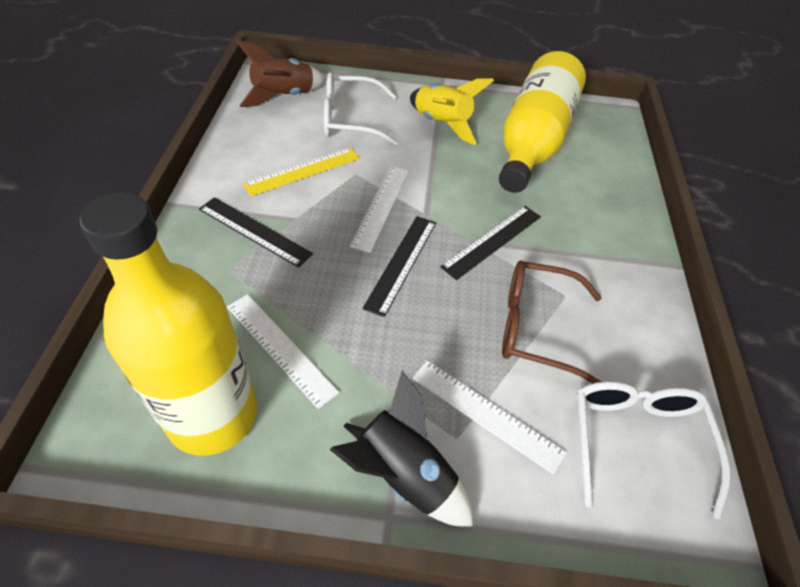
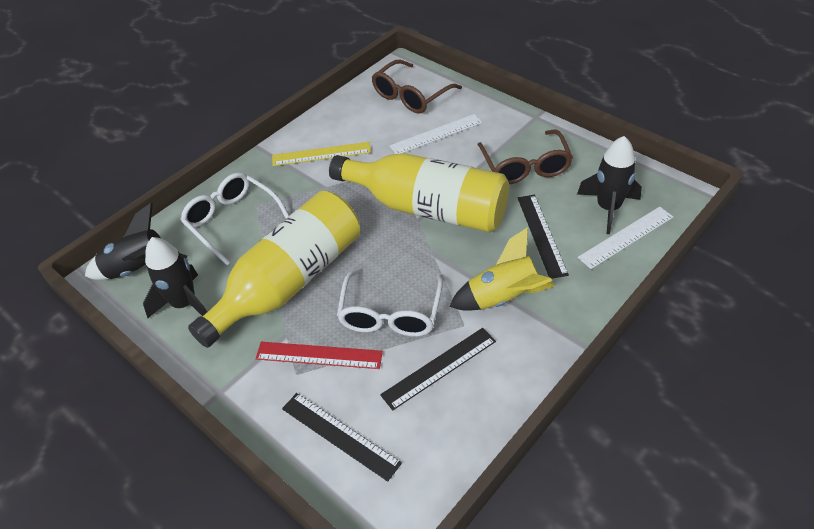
black rocket: [329,371,474,527] = 1 -> [85,203,187,280] [143,237,207,318] [577,136,642,234] = 3
brown glasses: [502,260,601,383] = 1 -> [372,60,462,113] [477,129,573,184] = 2
brown rocket: [236,40,326,107] = 1 -> none = 0
red ruler: none = 0 -> [256,342,383,369] = 1
white ruler: [227,294,340,409] [350,166,409,253] [412,360,567,475] = 3 -> [389,114,482,154] [578,207,673,269] = 2

